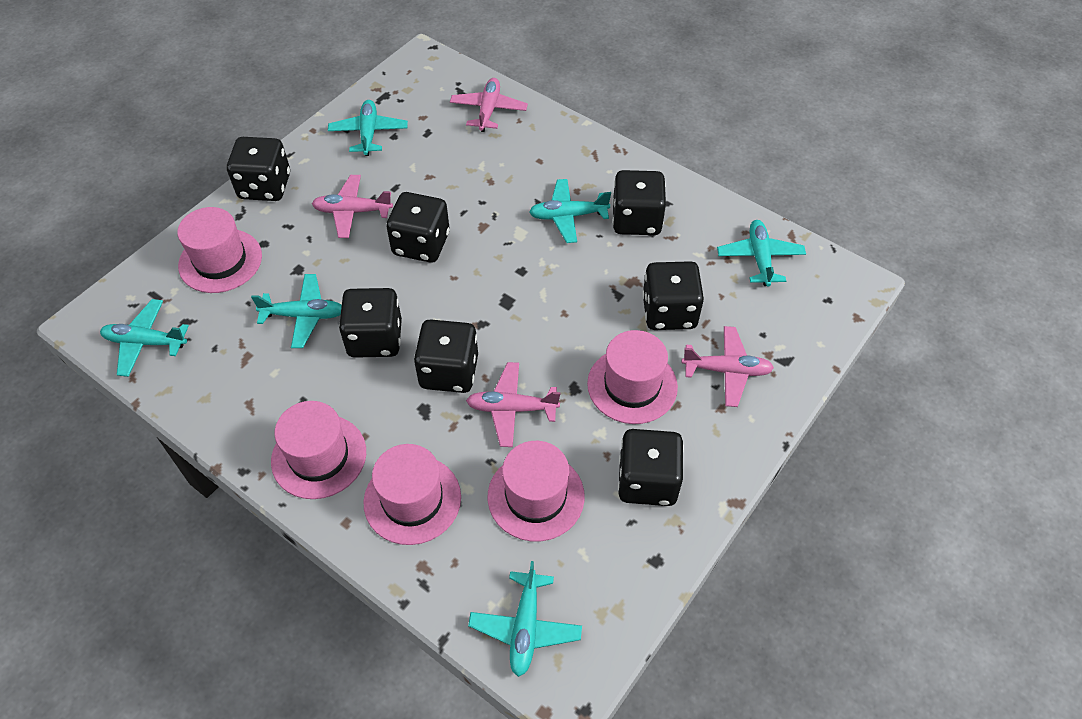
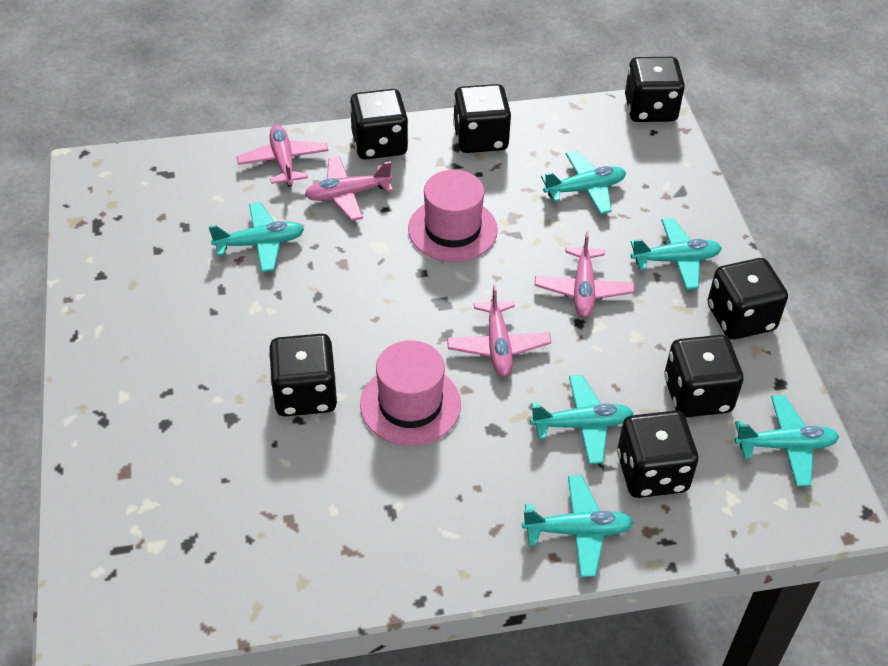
pink hat: [177,207,262,293] [271,401,366,499] [363,444,461,545] [488,441,585,542] [587,330,678,424] = 5 -> [360,340,461,446] [408,170,498,262] = 2

